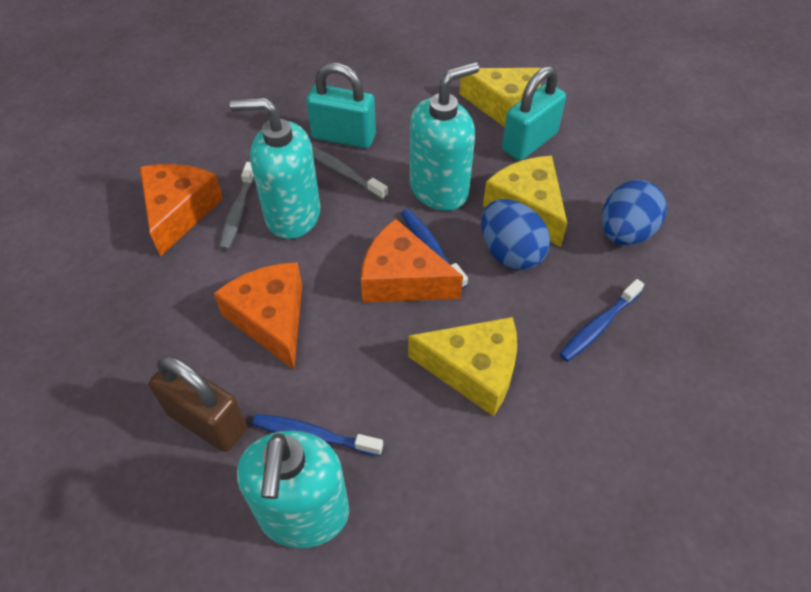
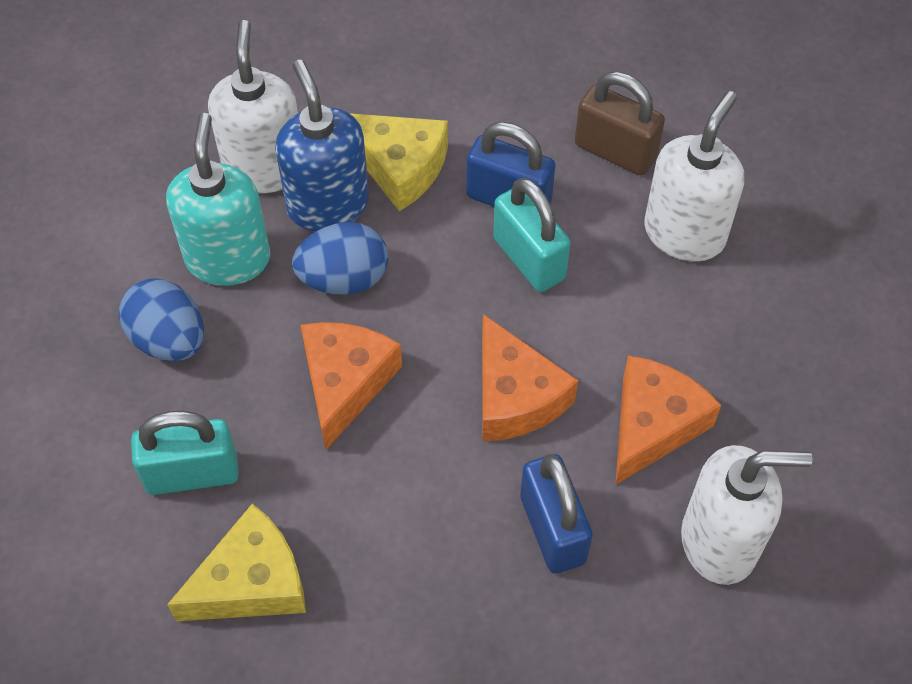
blue padlock: none = 0 -> [466,122,555,207] [520,454,593,574] = 2
blue soap dispenser: none = 0 -> [275,60,369,231] = 1
blue toothbrush: [252,414,383,456] [401,209,468,289] [559,279,644,362] = 3 -> none = 0
grey toothbrush: [219,162,254,250] [312,146,388,200] = 2 -> none = 0
turquoise soap dispenser: [230,98,321,239] [237,430,349,548] [410,62,479,211] = 3 -> [166,113,270,286] = 1
white soap dispenser: none = 0 -> [208,20,298,193] [644,91,744,262] [681,445,813,585] = 3
yellow cheese: [408,317,517,417] [459,68,541,127] [483,156,567,247] = 3 -> [167,504,306,621] [349,113,448,211] = 2

